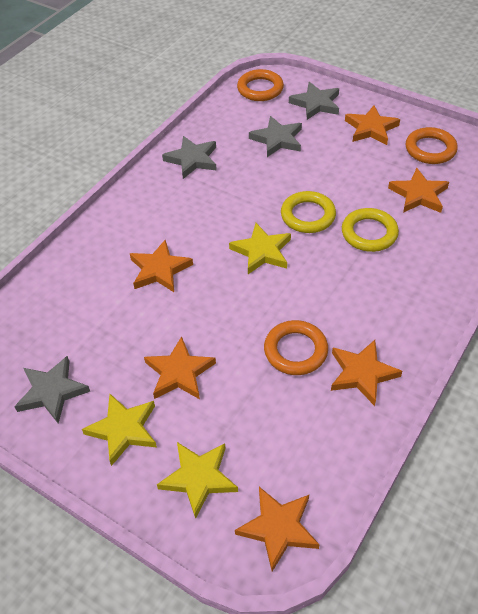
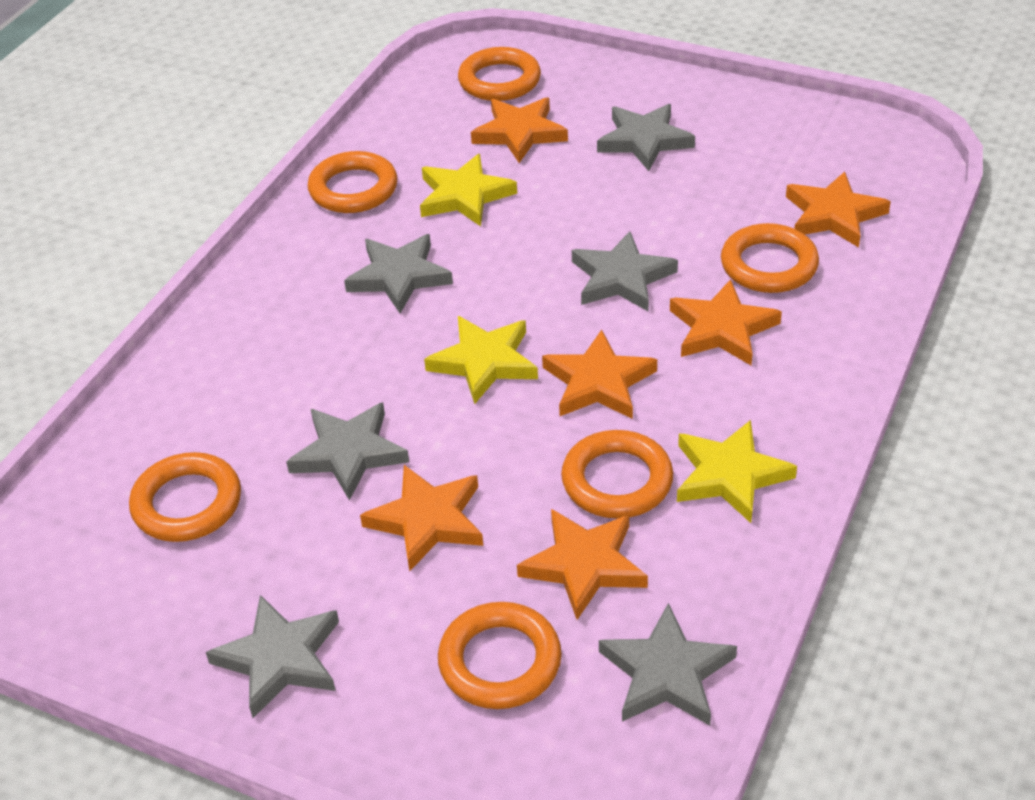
grey star: [14,356,90,424] [162,136,217,179] [249,116,302,157] [289,82,339,120] = 4 -> [206,595,339,718] [286,402,409,501] [344,234,453,313] [572,231,678,311] [597,104,695,171] [599,603,737,726] = 6
orange ring: [237,69,284,101] [264,320,328,375] [406,127,458,164] = 3 -> [129,452,241,542] [307,151,398,213] [438,602,562,709] [458,47,541,101] [561,430,673,518] [721,223,819,293] = 6
yellow ring: [281,191,336,233] [342,208,399,252] = 2 -> none = 0

